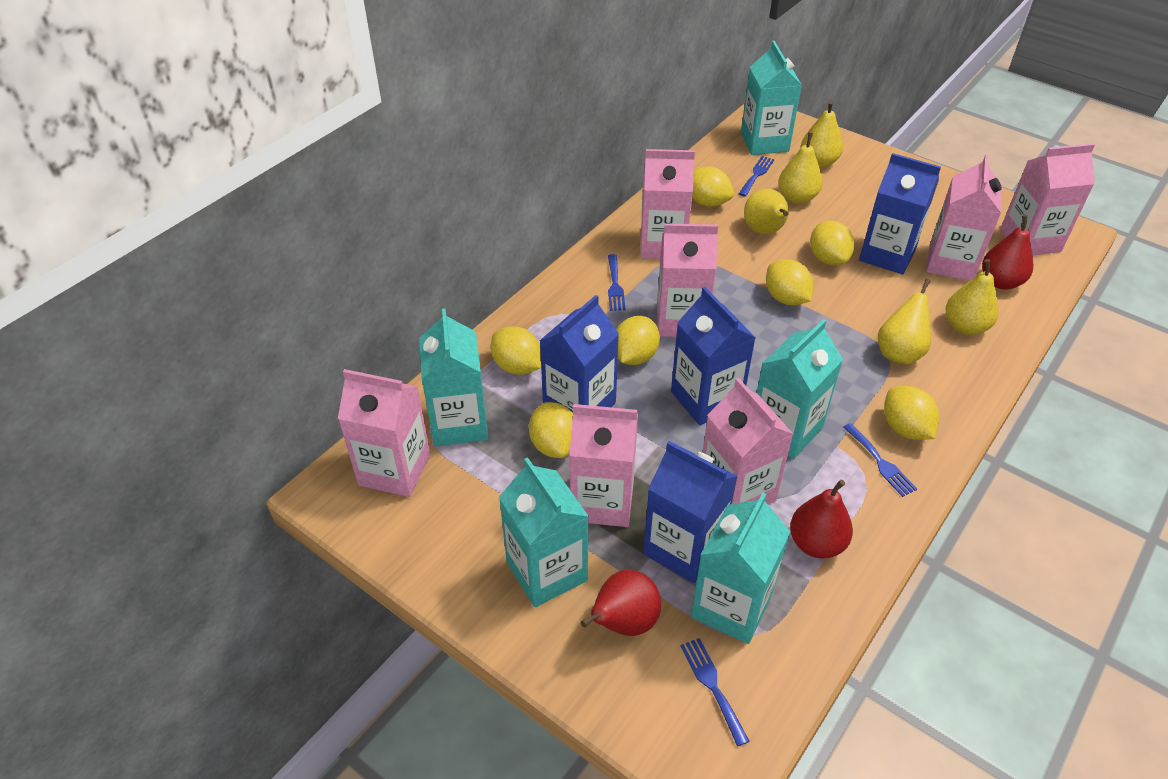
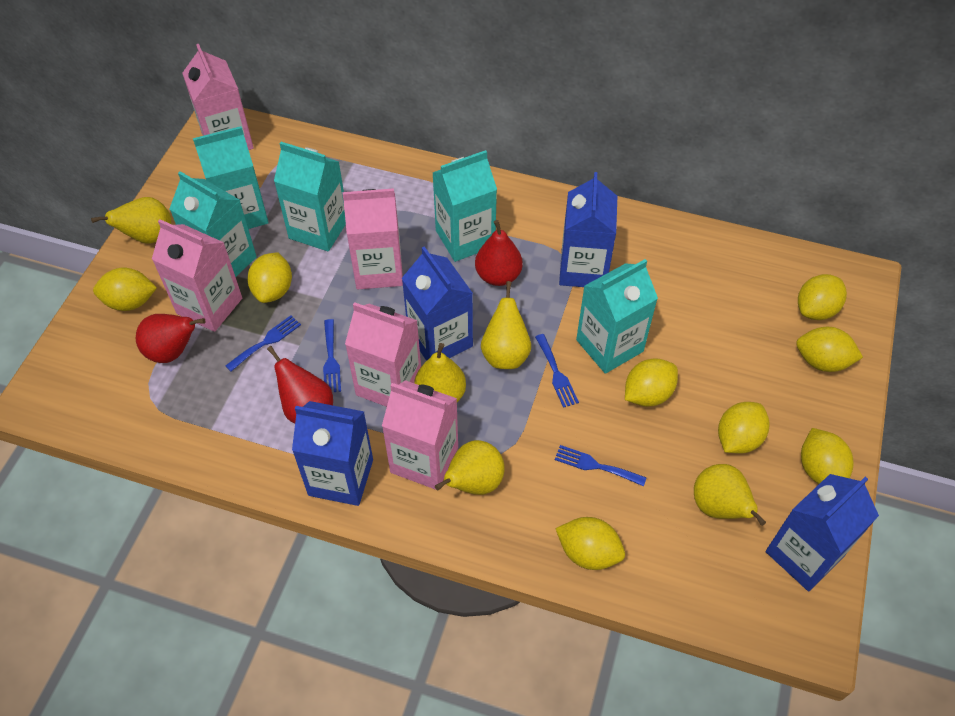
pink carton: [338,369,430,497] [569,404,638,527] [640,149,695,259] [657,224,718,337] [702,378,794,505] [926,154,1002,281] [1000,143,1095,255] = 7 -> [152,219,242,332] [182,44,254,150] [342,188,403,289] [345,302,421,407] [382,380,458,490] = 5
yellow lemon: [491,326,541,375] [529,402,573,458] [616,316,660,365] [692,166,734,207] [766,259,814,305] [810,221,855,265] [884,386,939,440] = 7 -> [93,267,157,311] [247,252,292,303] [555,517,625,570] [625,358,678,407] [718,402,769,454] [796,327,863,372] [798,274,847,320] [801,428,854,484] = 8

